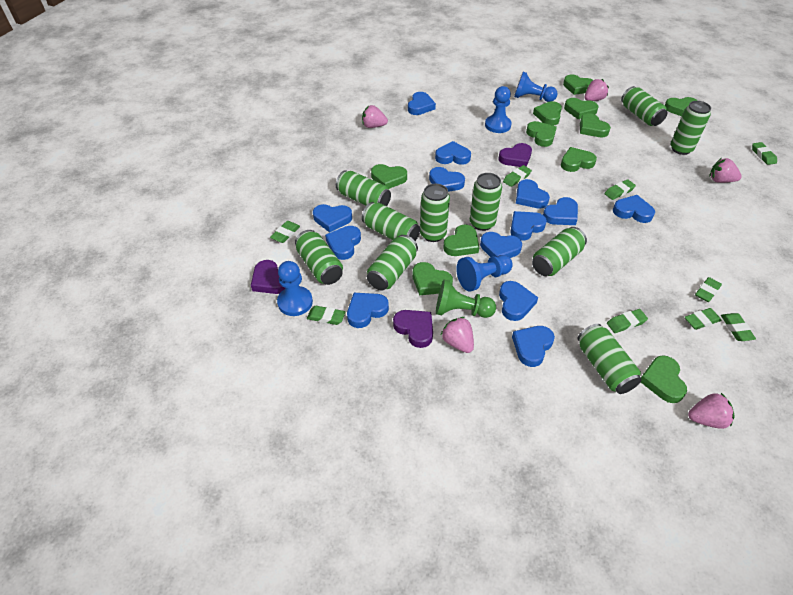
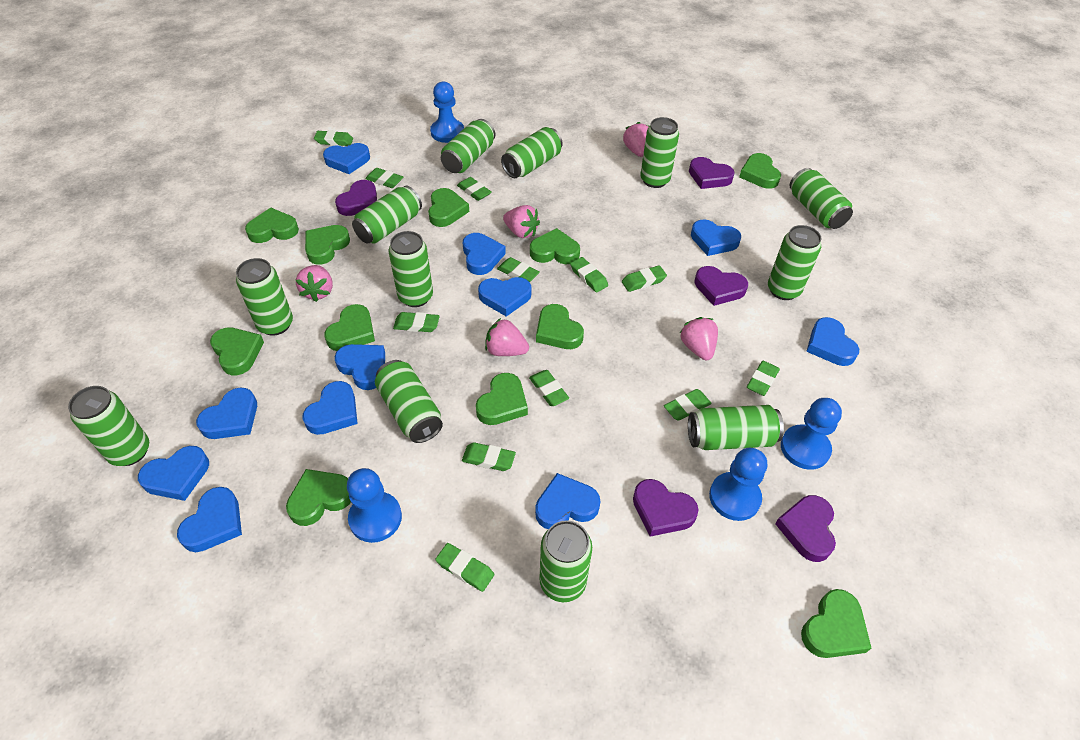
blue heart: [313,204,352,233] [325,226,361,260] [347,293,389,328] [408,92,436,115] [429,167,465,192] [435,141,471,165] [480,232,522,258] [499,281,538,321] [511,211,547,241] [512,326,555,367] [516,179,550,209] [543,197,578,225] [613,195,655,223] = 13 -> [138,446,209,501] [177,487,242,552] [196,387,257,439] [302,381,358,435] [323,143,370,174] [335,344,385,390] [463,233,506,275] [478,277,531,317] [535,473,601,529] [691,219,741,256] [806,317,859,366] = 11
green can: [295,230,343,285] [336,170,391,206] [362,202,420,241] [367,235,418,290] [420,184,450,242] [470,173,502,231] [532,227,587,276] [578,324,642,394] [621,86,667,126] [671,101,711,155] = 10 -> [68,386,149,466] [236,258,293,336] [352,186,422,244] [375,360,443,443] [389,231,433,307] [441,119,495,173] [501,127,563,178] [539,520,592,602] [640,117,679,188] [688,405,784,450] [768,225,821,300] [789,168,853,229] = 12
green eraser: [270,221,300,243] [307,306,345,325] [503,165,532,187] [604,179,636,200] [607,309,648,333] [685,308,721,330] [695,277,722,302] [721,313,756,341] [752,142,777,165] = 9 -> [314,130,353,146] [366,168,403,188] [393,312,440,332] [436,543,494,592] [457,177,492,201] [462,443,516,471] [497,257,540,282] [529,370,569,406] [570,257,608,293] [622,265,667,292] [664,389,712,421] [747,361,780,396] = 12
green pawn: [436,280,496,318] = 1 -> none = 0
purple heart: [251,260,285,294] [393,310,433,348] [499,143,532,167] = 3 -> [335,180,377,216] [633,479,698,537] [689,157,735,189] [695,266,748,306] [775,495,836,562] = 5

